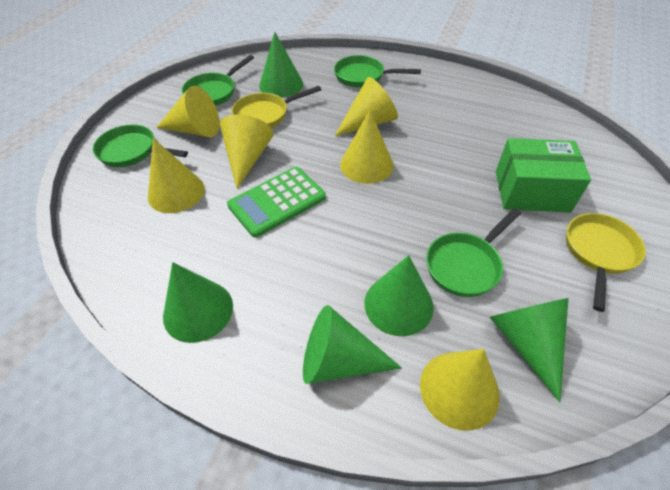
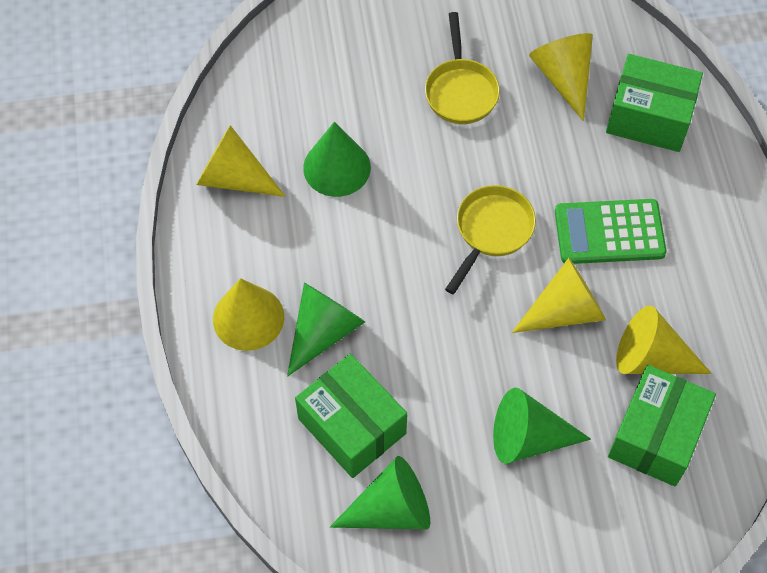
green box: [496,138,591,213] = 1 -> [295,353,407,478] [606,54,703,152] [608,365,716,487] = 3
green cone: [163,262,233,343] [259,32,303,98] [303,305,402,384] [364,255,434,336] [490,298,569,402] = 5 -> [287,283,365,377] [303,122,371,197] [330,456,430,529] [493,388,591,464] = 4
green pan: [93,124,188,167] [182,55,254,106] [334,55,421,87] [426,208,521,297] = 4 -> none = 0
yellow cone: [148,138,205,213] [156,86,219,137] [220,115,274,189] [335,77,398,136] [340,110,393,184] [420,349,500,431] = 6 -> [196,125,286,197] [213,278,284,351] [512,258,606,333] [529,33,593,121] [616,306,712,374] = 5

